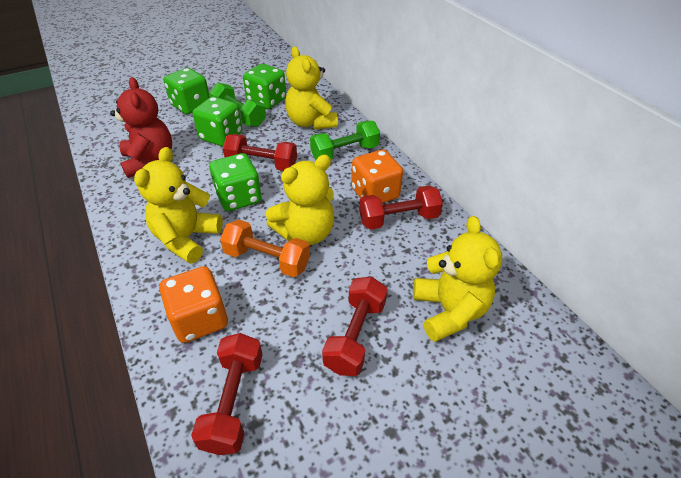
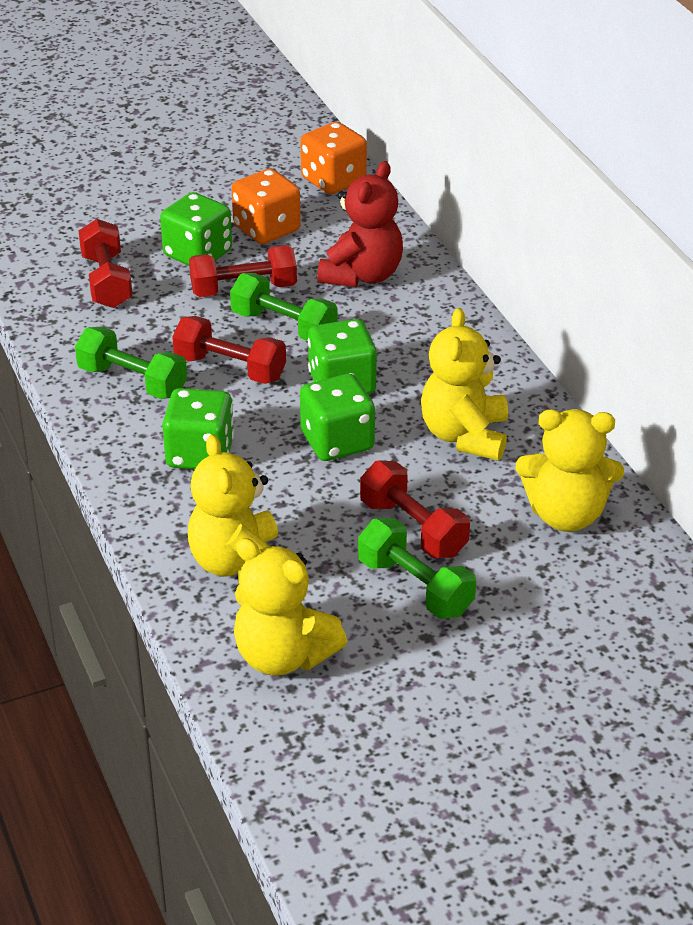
green dumbbell: [210,83,266,127] [310,121,380,160] = 2 -> [75,327,187,399] [230,273,337,341] [358,518,476,619] = 3
orange dumbbell: [220,220,310,277] = 1 -> none = 0

